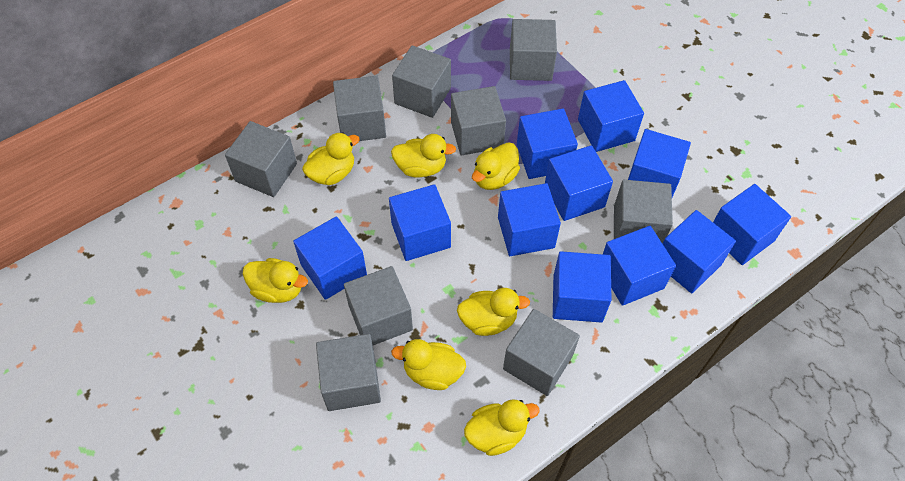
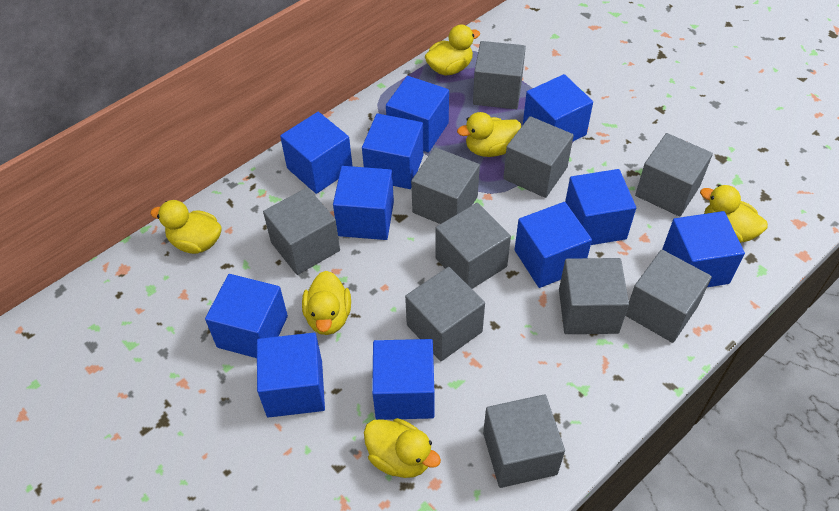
grey cube: [225,121,297,197] [316,334,381,411] [333,76,386,141] [344,266,413,345] [392,45,451,118] [451,86,506,156] [503,309,580,396] [510,19,557,81] [614,180,673,244] = 9 -> [263,187,340,275] [405,267,485,361] [411,147,480,224] [435,203,511,289] [473,41,526,109] [483,394,565,488] [503,116,574,198] [559,258,629,334] [625,249,712,343] [635,133,713,217] = 10
yellow duck: [243,258,308,303] [302,132,360,185] [391,134,456,178] [391,339,466,390] [457,288,530,336] [464,399,539,456] [472,142,520,190] = 7 -> [150,200,222,254] [302,271,351,335] [364,418,441,478] [425,25,480,76] [457,112,521,157] [700,185,768,243] = 6

